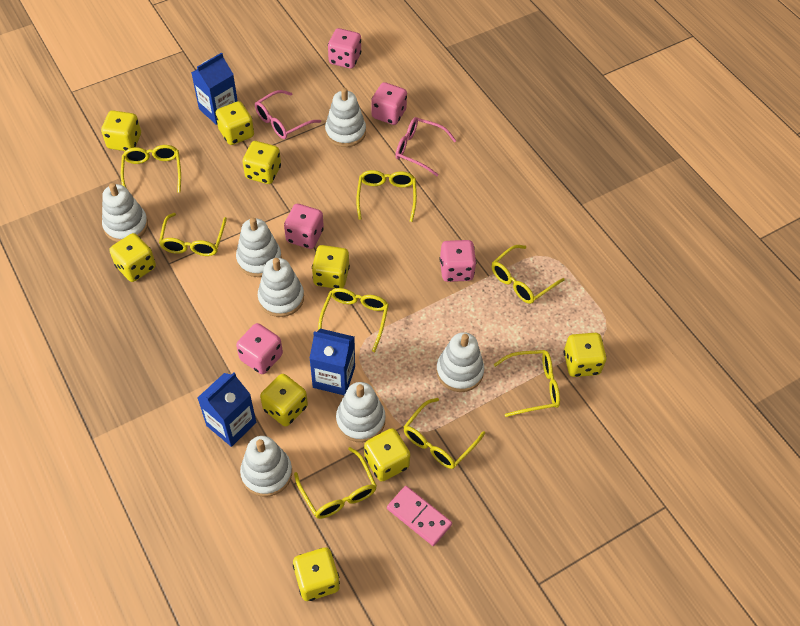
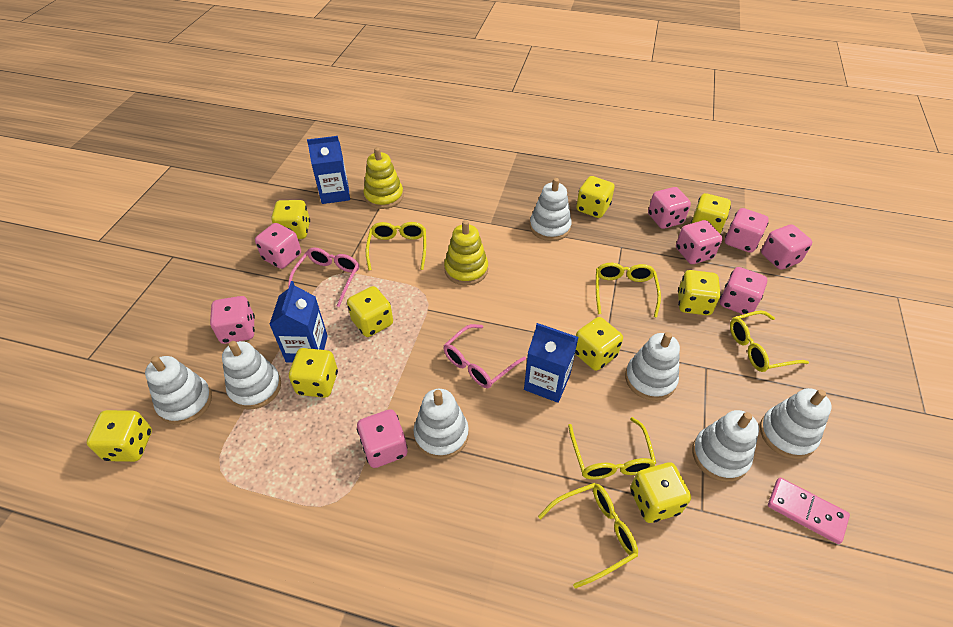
pink dice: [236,323,283,374] [284,204,324,249] [328,28,361,69] [371,82,407,125] [440,240,476,282] = 5 -> [210,296,255,344] [255,223,301,269] [357,409,408,468] [648,187,691,229] [676,220,722,264] [720,267,767,315] [725,208,769,253] [761,224,812,270] = 8
yellow glasses: [121,145,181,193] [159,213,227,256] [294,447,377,519] [318,288,389,352] [356,170,417,222] [404,398,485,469] [492,245,565,304] [494,350,560,417] = 8 -> [366,222,426,271] [538,483,638,589] [568,417,656,480] [596,263,661,318] [730,311,809,372] = 5
yellow stacking toy: none = 0 -> [363,147,403,209] [444,220,488,285] = 2

